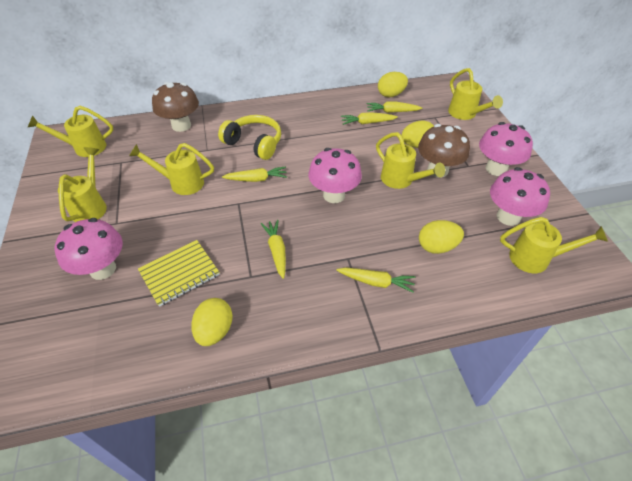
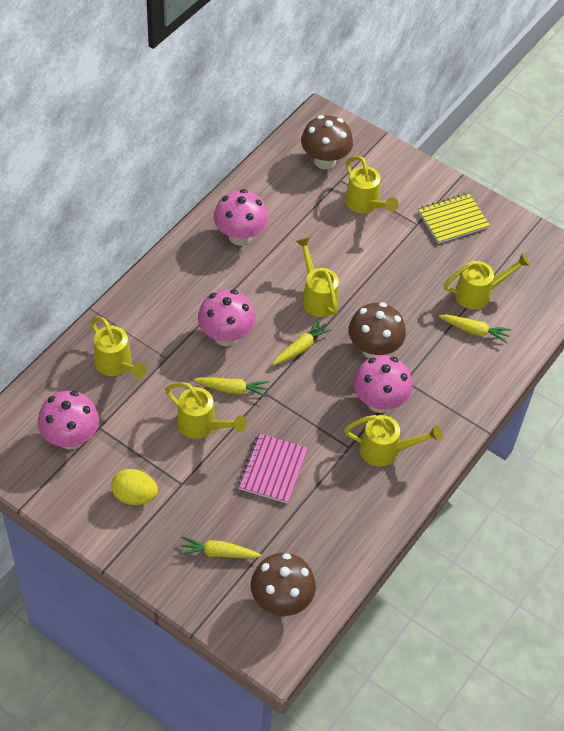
brown mushroom: [152,82,199,132] [418,124,470,178] = 2 -> [251,553,316,616] [301,115,353,170] [348,302,406,358] = 3
pink notebook: none = 0 -> [238,433,308,504] = 1
yellow carrot: [222,166,287,182] [261,220,286,279] [336,267,415,293] [341,112,398,125] [367,101,422,113] = 5 -> [179,536,261,559] [193,377,269,397] [272,319,332,365] [439,314,511,343] = 4
yellow egg: [191,298,233,346] [378,72,408,97] [402,120,434,148] [419,220,464,254] = 4 -> [111,469,158,505] = 1
yellow headphones: [218,115,281,160] = 1 -> none = 0

